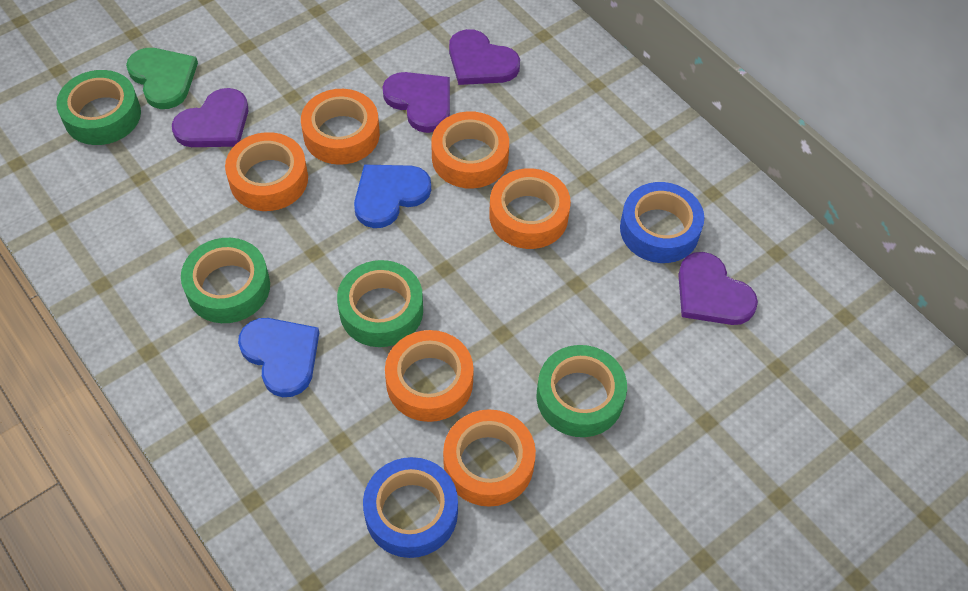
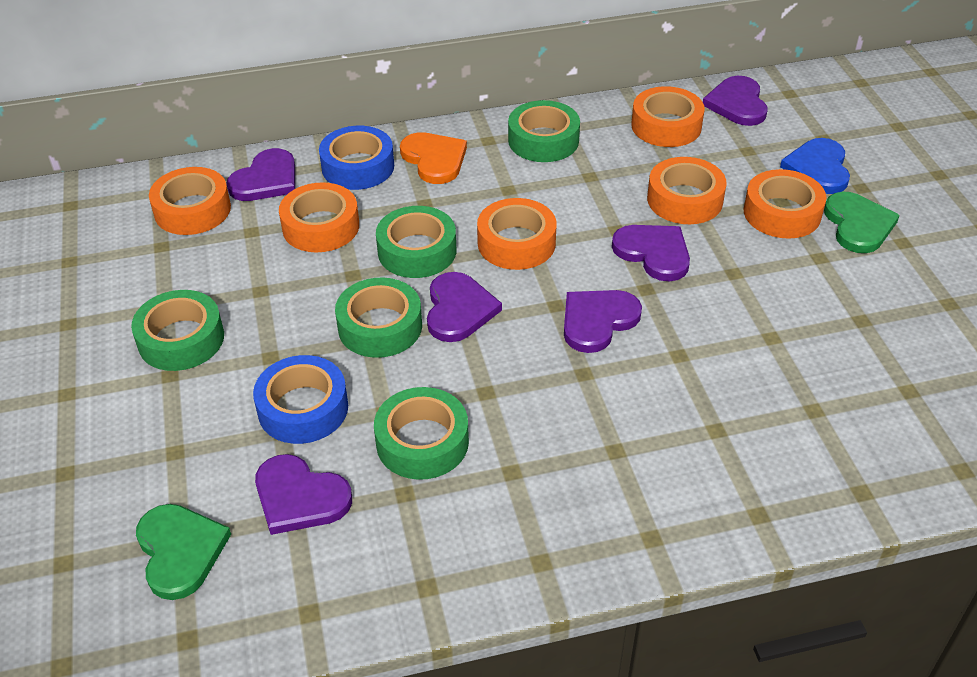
blue heart: [238,318,319,397] [354,165,431,228] = 2 -> [780,138,850,194] = 1
green heart: [126,48,198,109] = 1 -> [136,504,231,600] [824,192,900,253] = 2
green tape: [56,70,141,145] [181,238,270,323] [337,260,423,347] [537,345,627,437] = 4 -> [131,290,224,371] [335,278,422,358] [374,387,469,480] [376,206,456,278] [508,100,580,162] = 5
orange heart: none = 0 -> [400,132,467,184] = 1
purple heart: [172,88,248,147] [382,72,450,133] [449,29,520,85] [678,252,758,325] = 4 -> [226,148,295,201] [255,454,352,535] [427,272,502,342] [564,290,642,353] [612,225,690,281] [703,76,767,126] = 6

